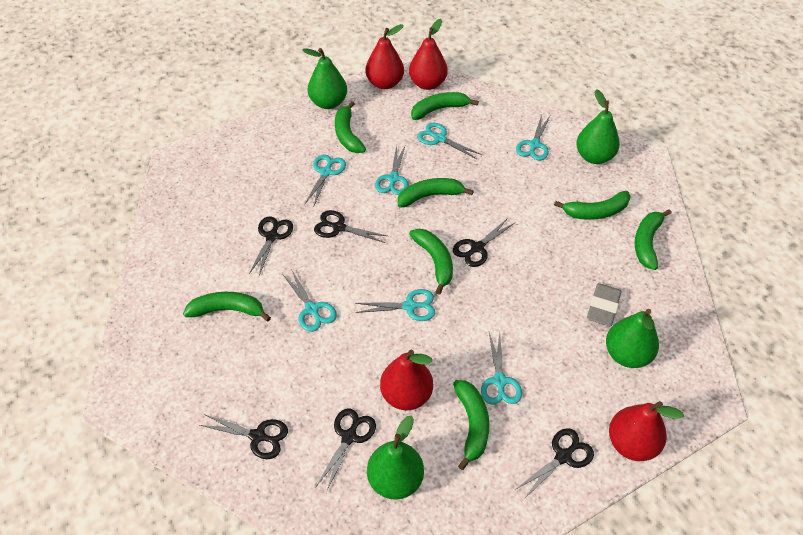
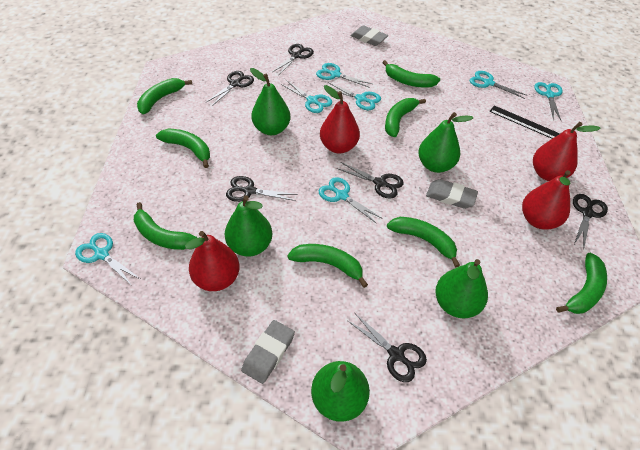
black ruler: none = 0 -> [489,106,560,139] = 1
green pear: [303,48,347,109] [367,416,424,500] [576,89,620,164] [606,309,659,368] = 4 -> [225,195,272,257] [250,68,290,135] [311,361,370,422] [418,112,473,173] [435,259,488,318] = 5
grey eraser: [587,283,621,326] = 1 -> [241,320,295,384] [351,25,388,46] [426,179,478,209] = 3

